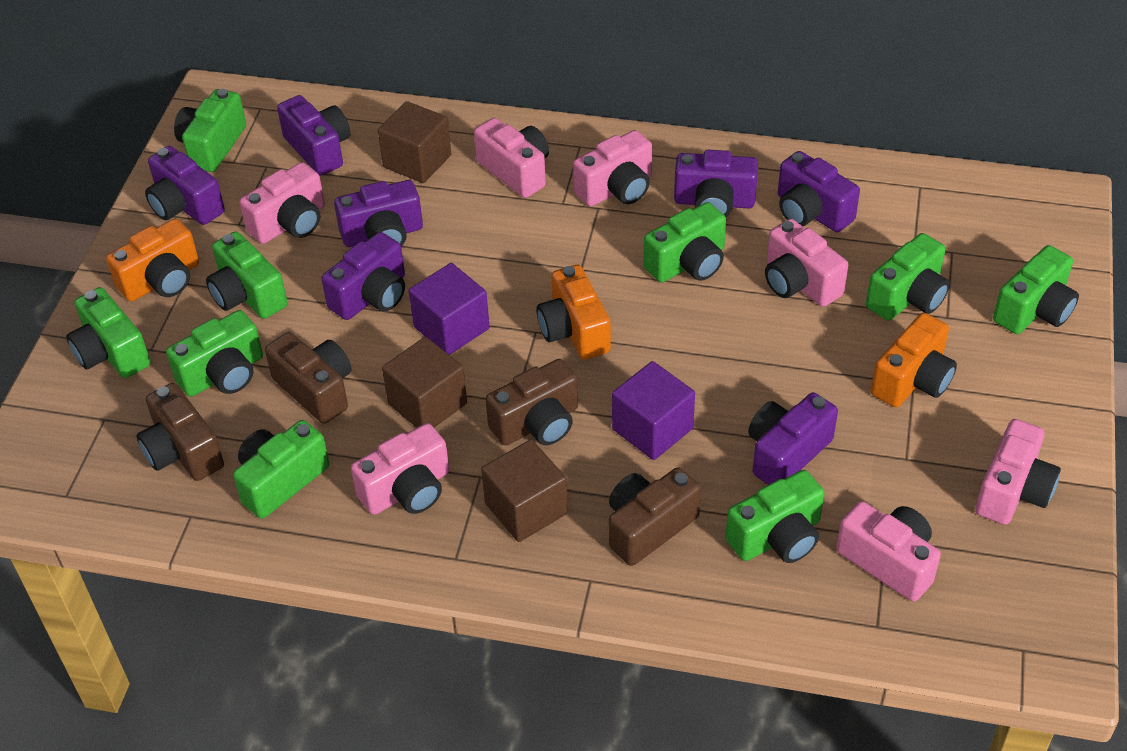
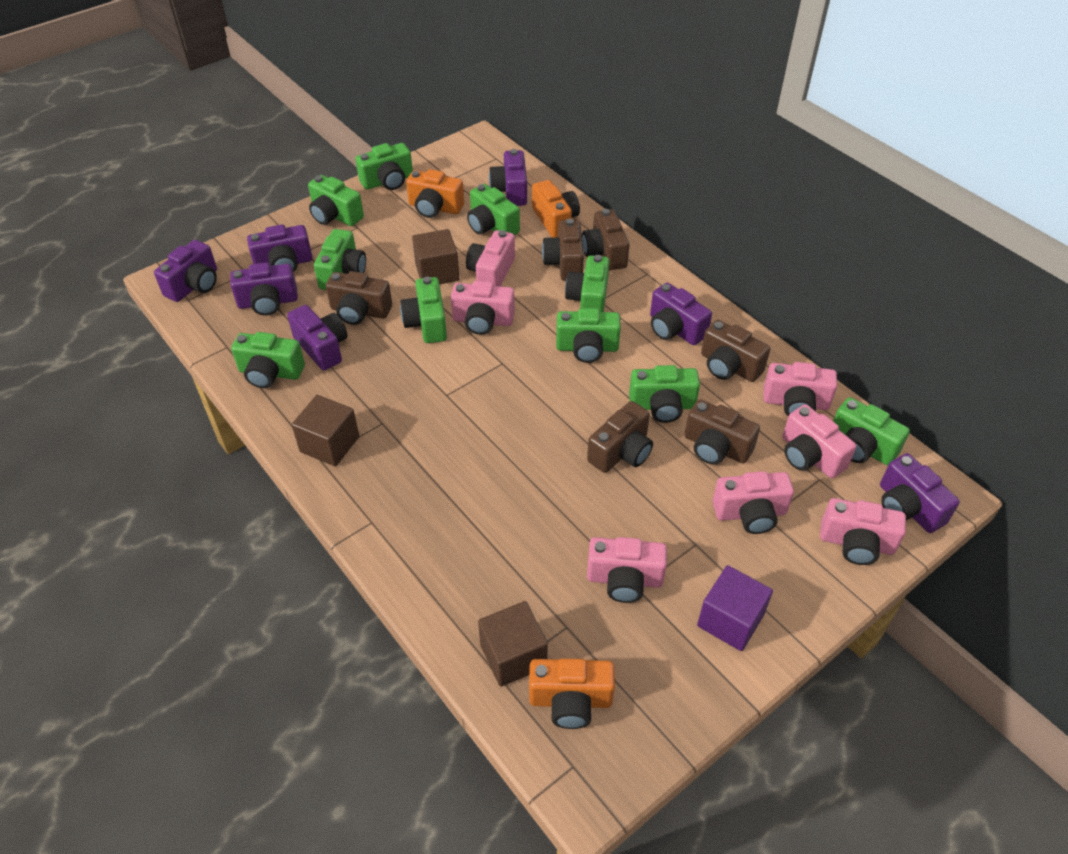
brown camera: [136,383,224,481] [265,332,352,424] [486,359,578,445] [609,467,701,566] = 4 -> [326,271,392,325] [542,219,584,281] [582,209,629,270] [587,401,653,473] [684,399,760,465] [701,320,770,382] = 6
green camera: [66,287,151,378] [166,310,263,397] [174,89,246,172] [206,232,288,319] [233,420,329,519] [644,202,726,283] [725,470,824,563] [866,233,950,321] [993,245,1079,334] = 9 -> [231,332,305,388] [308,175,364,226] [314,229,366,290] [356,143,413,190] [400,277,447,343] [467,184,520,235] [556,308,621,363] [565,255,609,312] [629,365,700,423] [833,397,910,465] = 10
purple cube: [409,263,490,355] [612,361,695,460] = 2 -> [697,565,773,651] = 1

